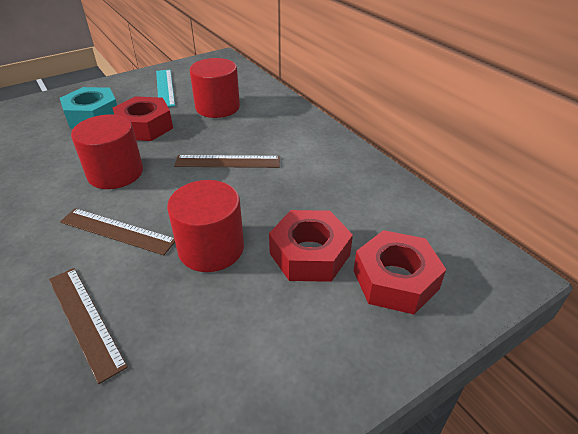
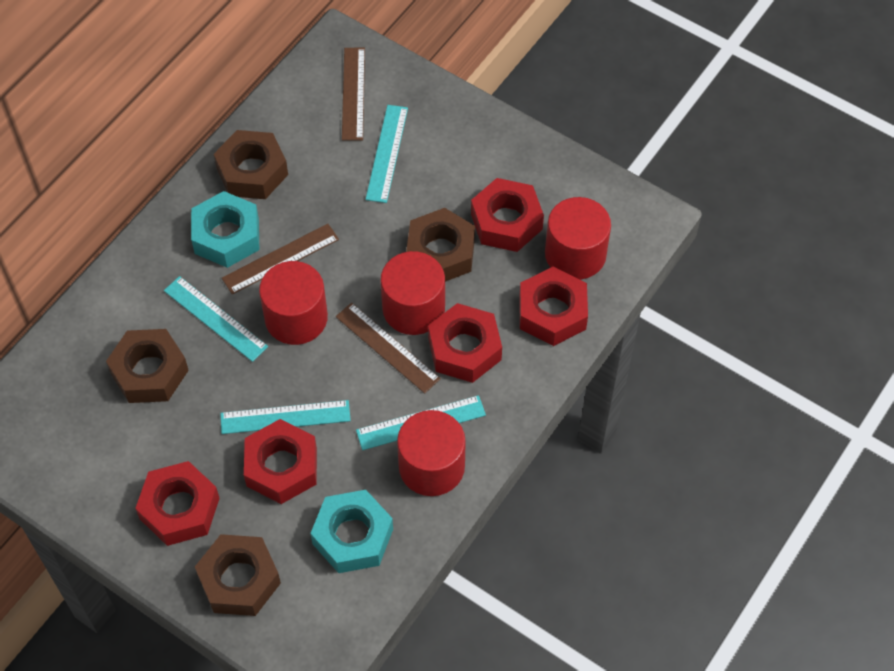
brown nut: none = 0 -> [106,329,189,403] [195,534,281,616] [214,130,288,199] [406,208,475,282] = 4
red cylinder: [71,115,143,189] [167,180,244,272] [190,58,240,118] = 3 -> [259,261,328,345] [380,251,445,335] [397,410,466,496] [545,197,611,280] = 4
red nut: [113,96,173,141] [269,210,353,282] [354,230,446,314] = 3 -> [135,461,220,546] [244,419,317,504] [428,303,502,383] [471,178,544,252] [519,267,588,346] = 5
turquoise nut: [60,87,117,128] = 1 -> [191,191,259,268] [310,490,393,573] = 2
turquoise ruler: [156,70,175,107] = 1 -> [164,276,268,362] [220,400,351,434] [356,395,486,450] [365,105,408,203] = 4

